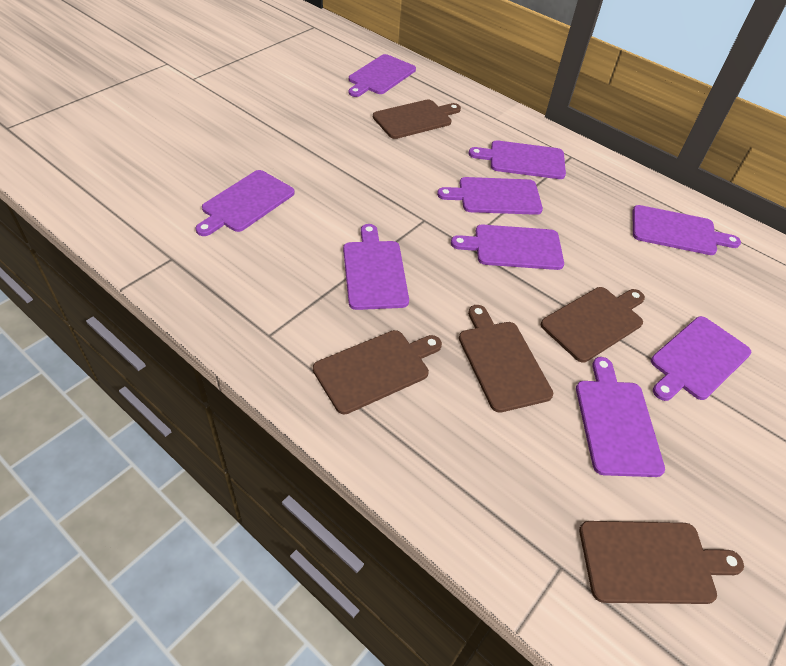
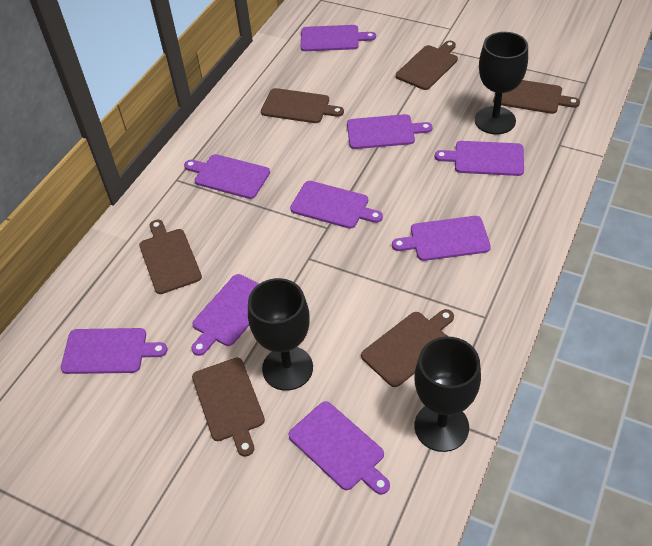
black goblet: none = 0 -> [248,278,313,391] [414,337,481,452] [475,32,528,134] = 3
brown cutting board: [313,330,442,414] [373,99,461,139] [459,305,553,413] [540,287,645,363] [579,521,744,604] = 5 -> [139,220,202,294] [192,358,265,457] [261,88,344,123] [361,309,454,387] [396,41,458,90] [493,80,580,114] = 6

